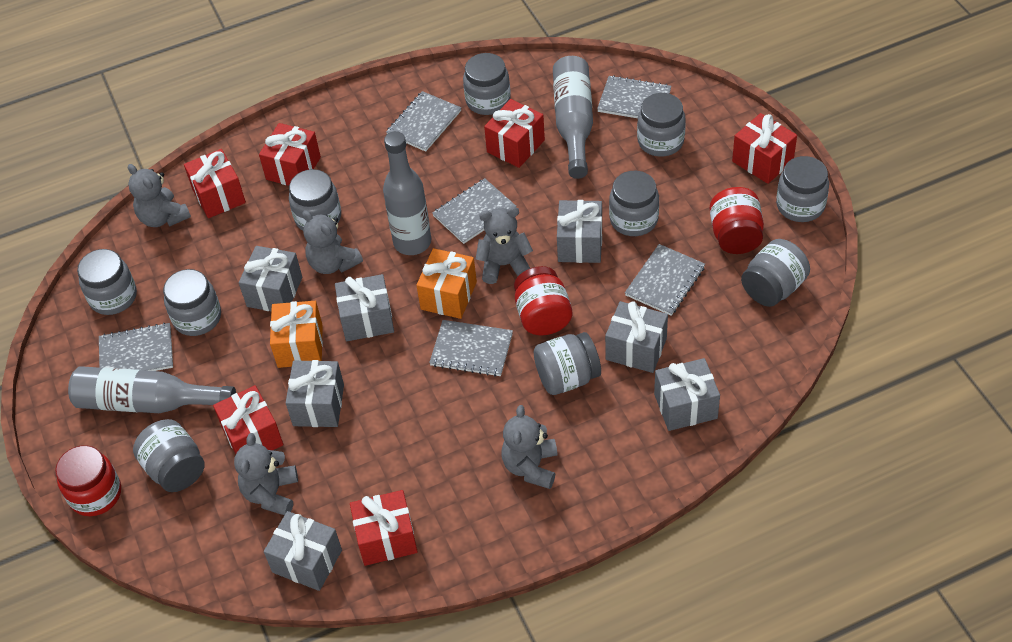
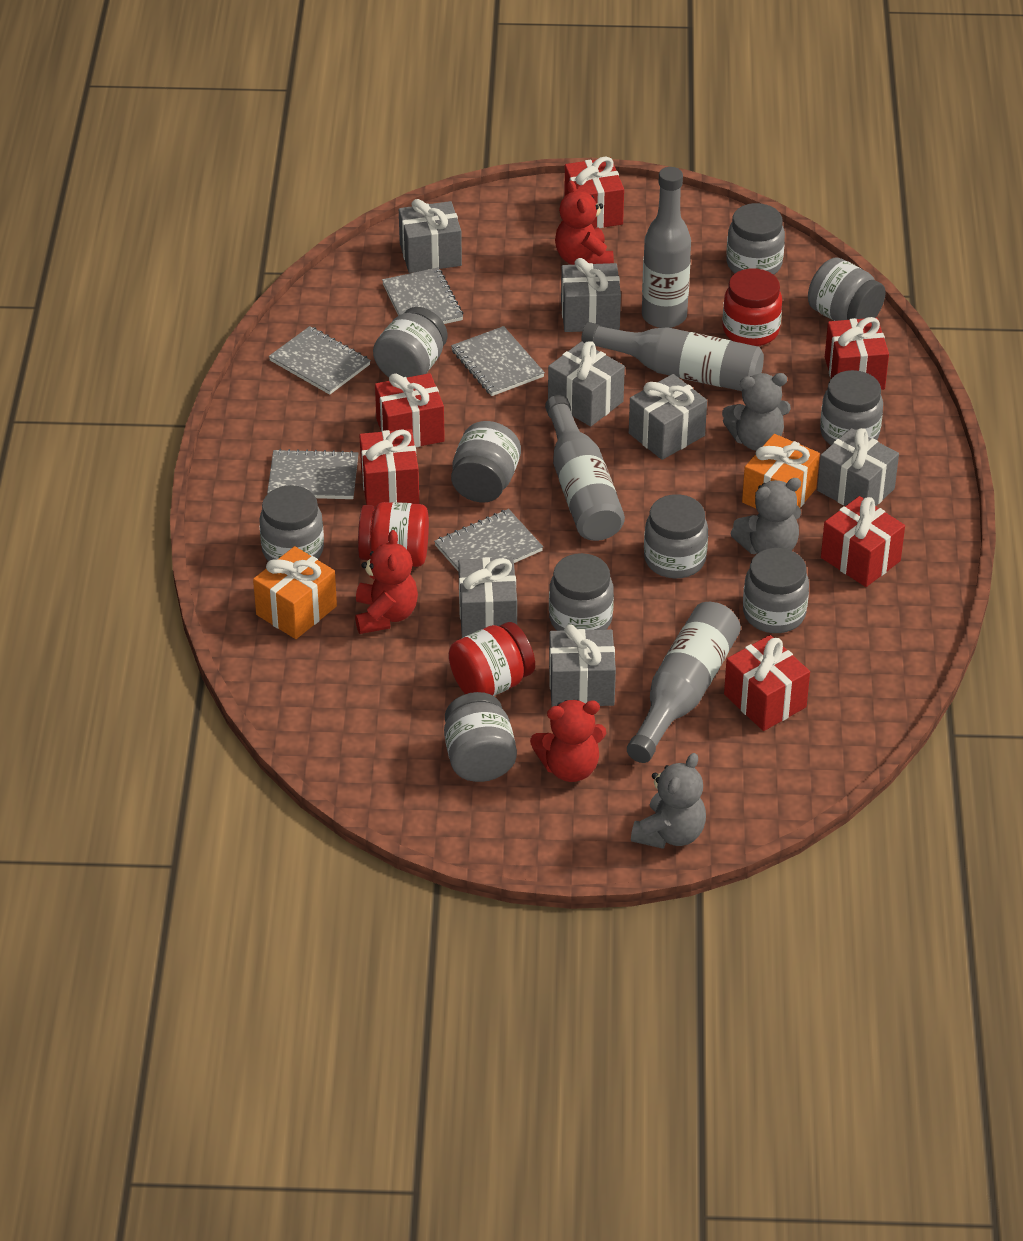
grey bottle: [68,366,236,413] [383,131,431,255] [553,56,593,179] = 3 -> [545,395,625,541] [581,322,764,391] [627,602,741,763] [642,167,691,328] = 4
grey notebook: [99,323,173,371] [386,91,461,152] [429,320,513,377] [432,178,516,244] [597,75,671,118] [625,244,705,316] = 6 -> [267,449,359,499] [269,326,371,395] [382,268,463,324] [434,509,543,572] [451,326,545,396] = 5
grey teddy bear: [128,164,191,227] [234,433,298,515] [302,210,363,274] [476,207,533,284] [501,405,557,489] = 5 -> [631,753,706,849] [722,373,791,451] [730,478,801,554] = 3
red teddy bear: none = 0 -> [355,530,418,634] [530,700,607,782] [555,180,614,265] = 3

